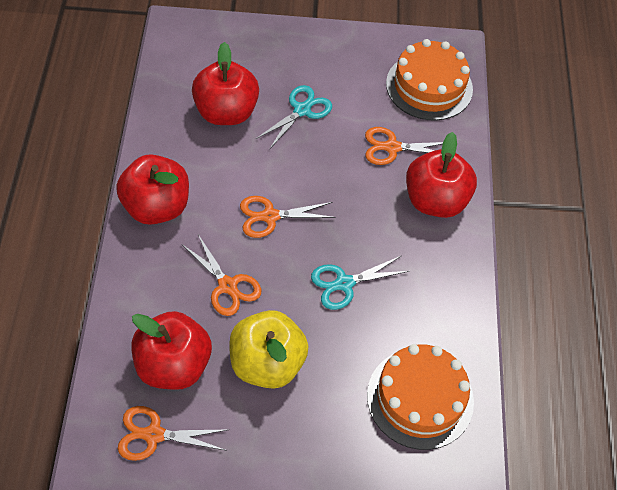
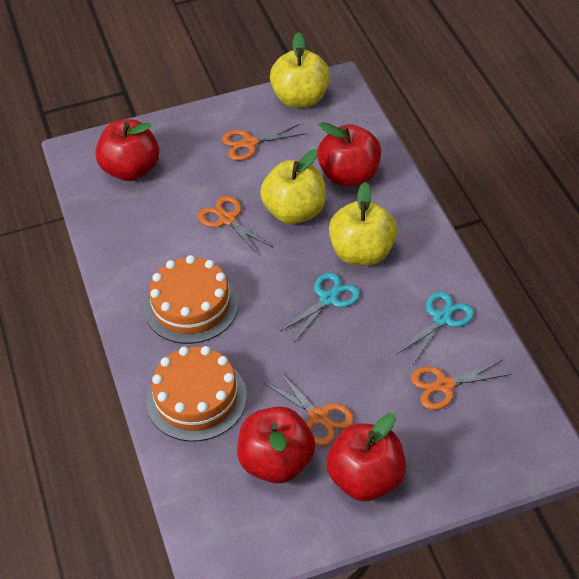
yellow apple: [229,310,309,389] = 1 -> [260,150,326,224] [270,32,330,108] [329,182,397,266] = 3

